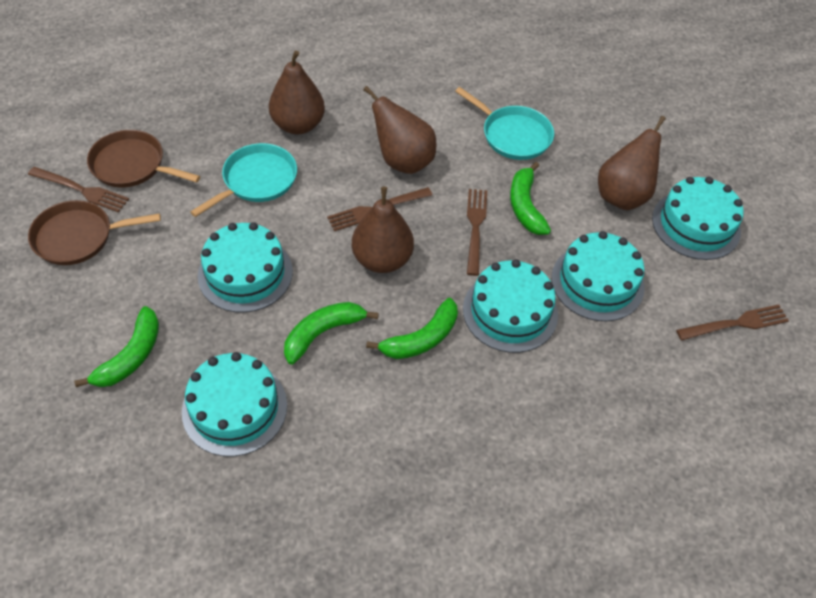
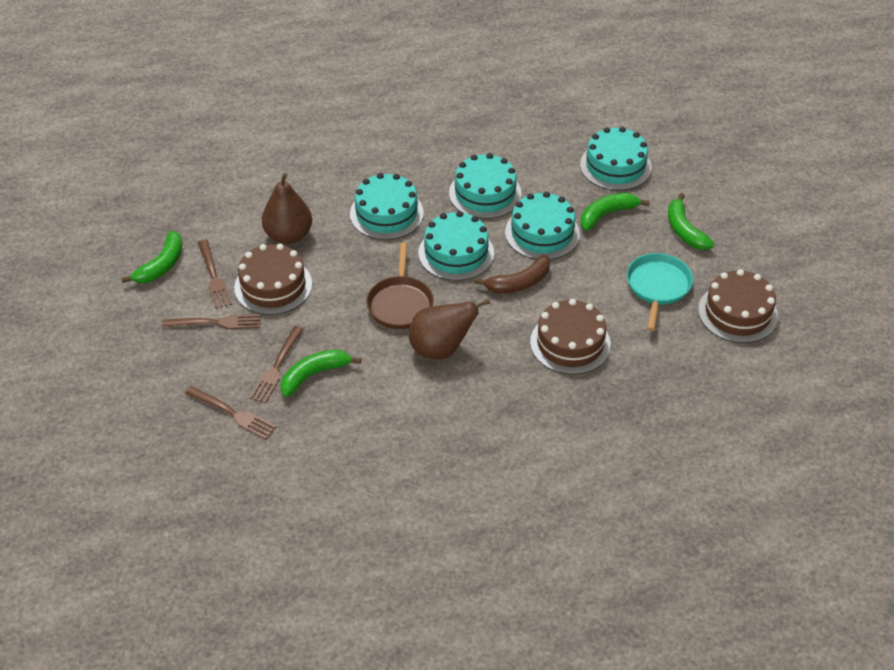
brown banana: none = 0 -> [474,255,550,293] = 1
brown cake: none = 0 -> [234,244,312,315] [530,299,611,375] [698,269,778,343] = 3
brown pan: [28,200,161,265] [87,130,200,187] = 2 -> [366,243,434,329] = 1
brown pear: [269,51,325,134] [352,187,414,273] [363,86,437,174] [598,116,666,210] = 4 -> [262,173,312,244] [409,299,490,359] = 2
turquoise pan: [190,143,297,217] [455,87,554,160] = 2 -> [627,253,693,331] = 1

